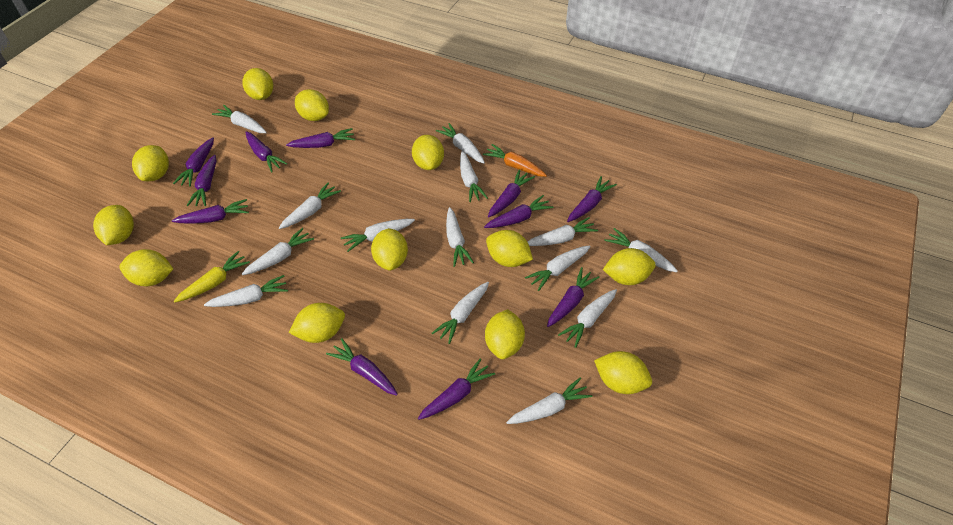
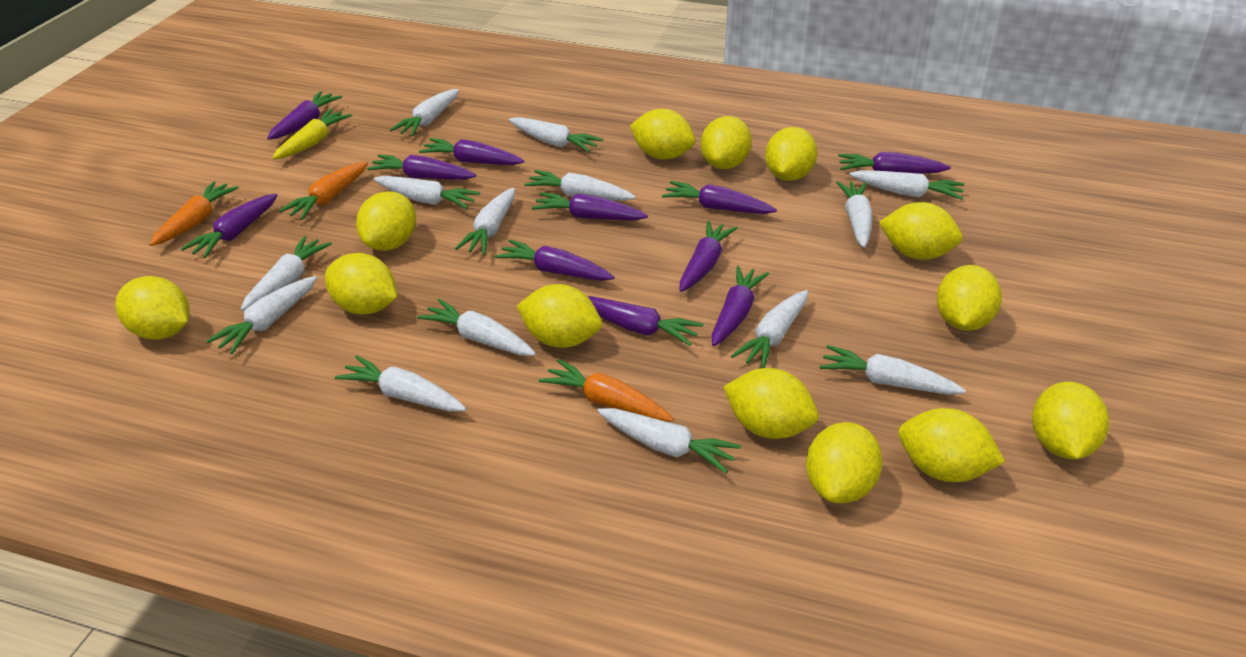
orange carrot: [483,144,547,177] = 1 -> [149,181,239,246] [279,162,368,220] [539,359,674,422] = 3
yellow lemon: [93,205,134,245] [119,249,173,286] [132,145,169,181] [242,68,273,100] [289,303,345,343] [295,89,329,121] [371,228,408,270] [412,135,444,170] [485,309,525,359] [486,230,533,267] [594,351,652,394] [603,248,656,285] = 12 -> [115,276,190,340] [325,253,397,315] [356,191,416,251] [517,284,602,348] [630,109,696,160] [701,116,752,169] [724,368,819,439] [765,127,817,181] [806,422,882,503] [879,202,963,260] [898,408,1005,482] [936,265,1002,331] [1032,382,1109,459] = 13

